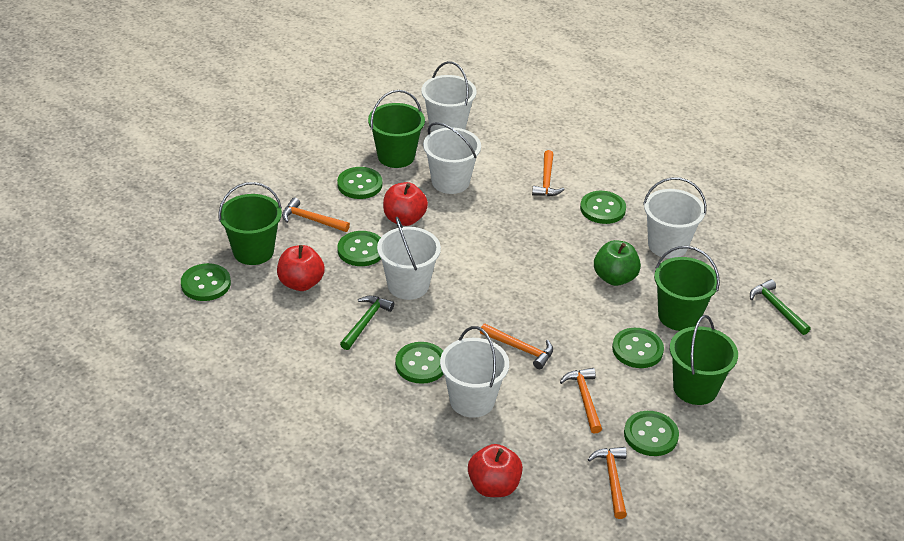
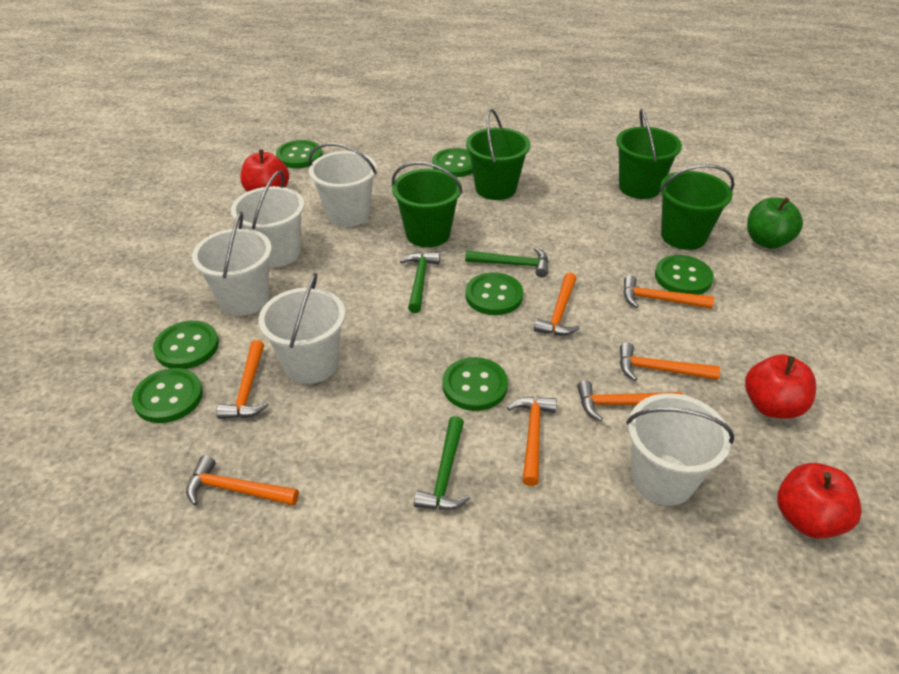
green hammer: [340,296,394,350] [750,279,811,335] = 2 -> [400,252,440,313] [414,416,470,510] [465,248,548,278] = 3
orange hammer: [282,197,350,232] [480,324,553,369] [532,150,565,196] [560,368,602,434] [588,447,627,519] = 5 -> [186,455,299,506] [216,340,269,419] [507,397,557,486] [534,272,580,336] [577,380,683,422] [620,342,720,381] [623,275,714,309] = 7

